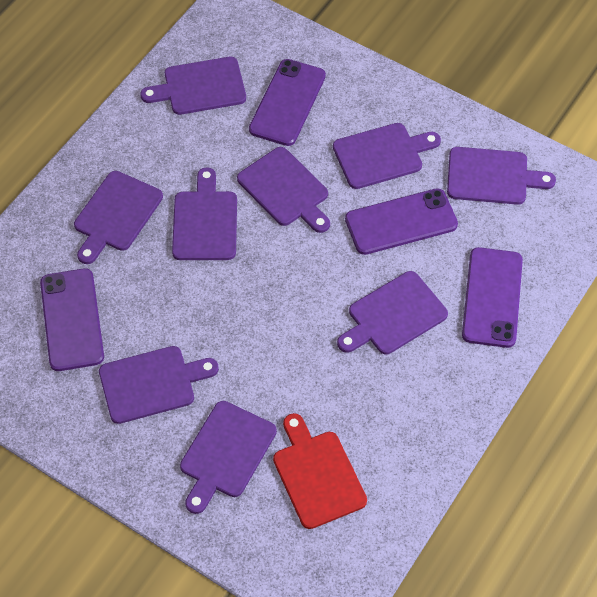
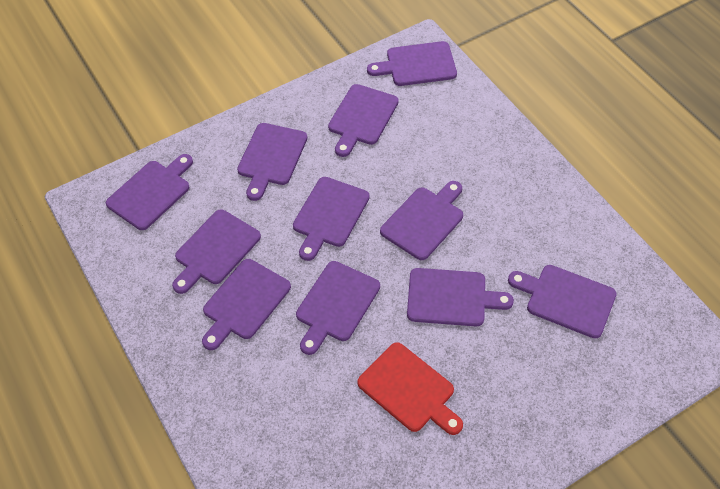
purple cutting board: [74,171,163,264] [99,346,219,424] [140,57,246,115] [172,167,237,260] [180,401,277,514] [237,147,330,233] [333,123,441,189] [337,271,448,354] [447,147,556,205] = 9 -> [106,154,193,230] [172,210,261,294] [202,259,291,350] [237,123,307,201] [293,177,370,261] [296,261,380,355] [328,84,399,157] [367,41,457,86] [380,181,463,260] [407,268,514,326] [508,265,617,338] = 11
purple phone: [40,268,104,371] [249,59,326,146] [345,188,458,255] [462,247,523,348] = 4 -> none = 0

